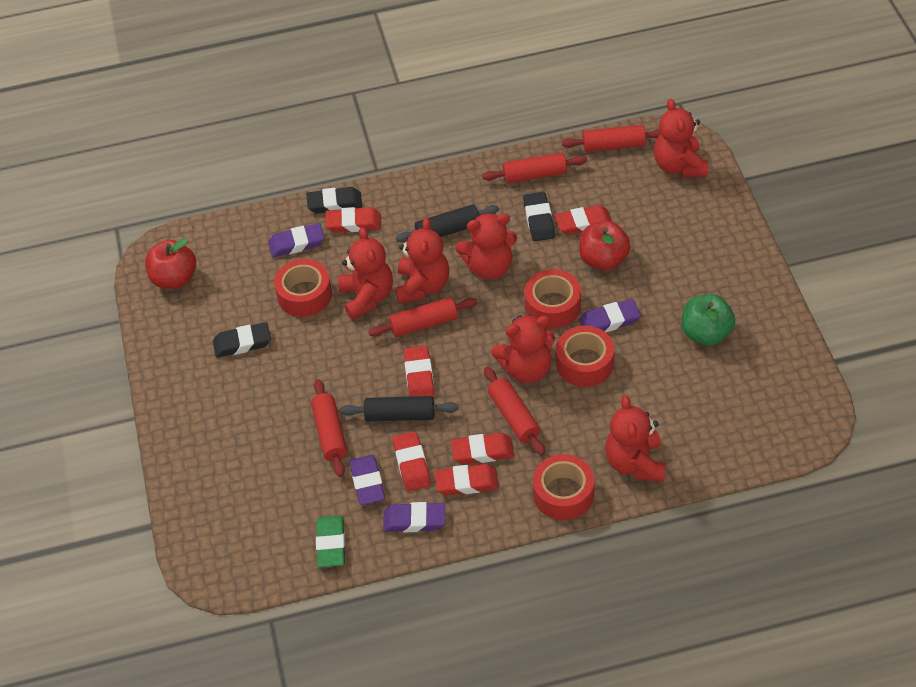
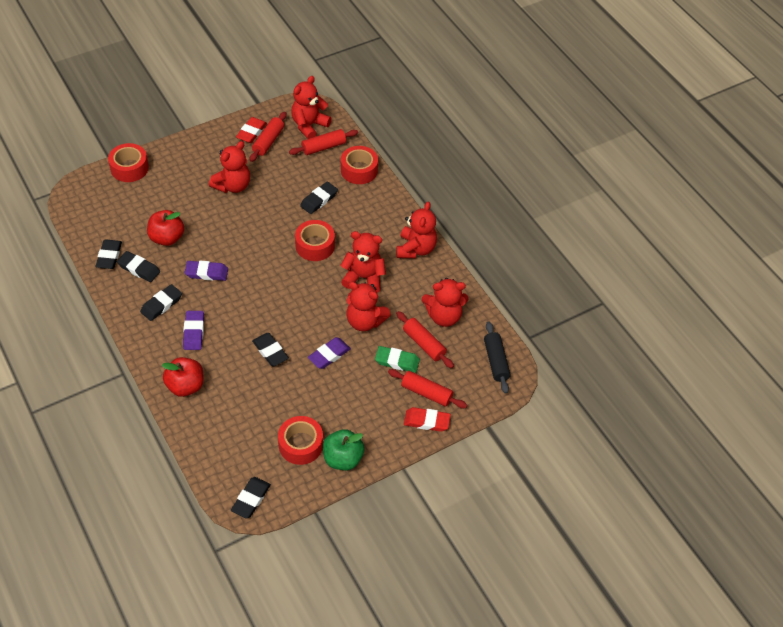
black eraser: [213,322,271,358] [306,187,362,214] [523,192,555,241] = 3 -> [95,239,122,269] [117,251,160,282] [140,284,182,321] [231,477,271,519] [252,333,289,366] [300,182,338,214] = 6
black rolling pin: [340,396,458,422] [396,204,499,242] = 2 -> [484,321,511,394] = 1
purple eraser: [268,223,324,257] [350,455,385,505] [383,502,445,532] [579,299,641,332] = 4 -> [183,311,204,350] [184,261,228,281] [308,337,351,369] = 3
red eraser: [325,207,381,232] [393,431,431,492] [404,346,435,398] [435,464,499,495] [451,433,514,464] [555,205,612,235] = 6 -> [236,117,267,143] [404,407,451,432] = 2
red rolling pin: [311,379,347,477] [368,297,478,337] [482,152,587,184] [484,367,545,456] [562,125,660,152] = 5 -> [250,112,286,162] [289,129,358,155] [388,369,467,408] [396,311,454,368] = 4

